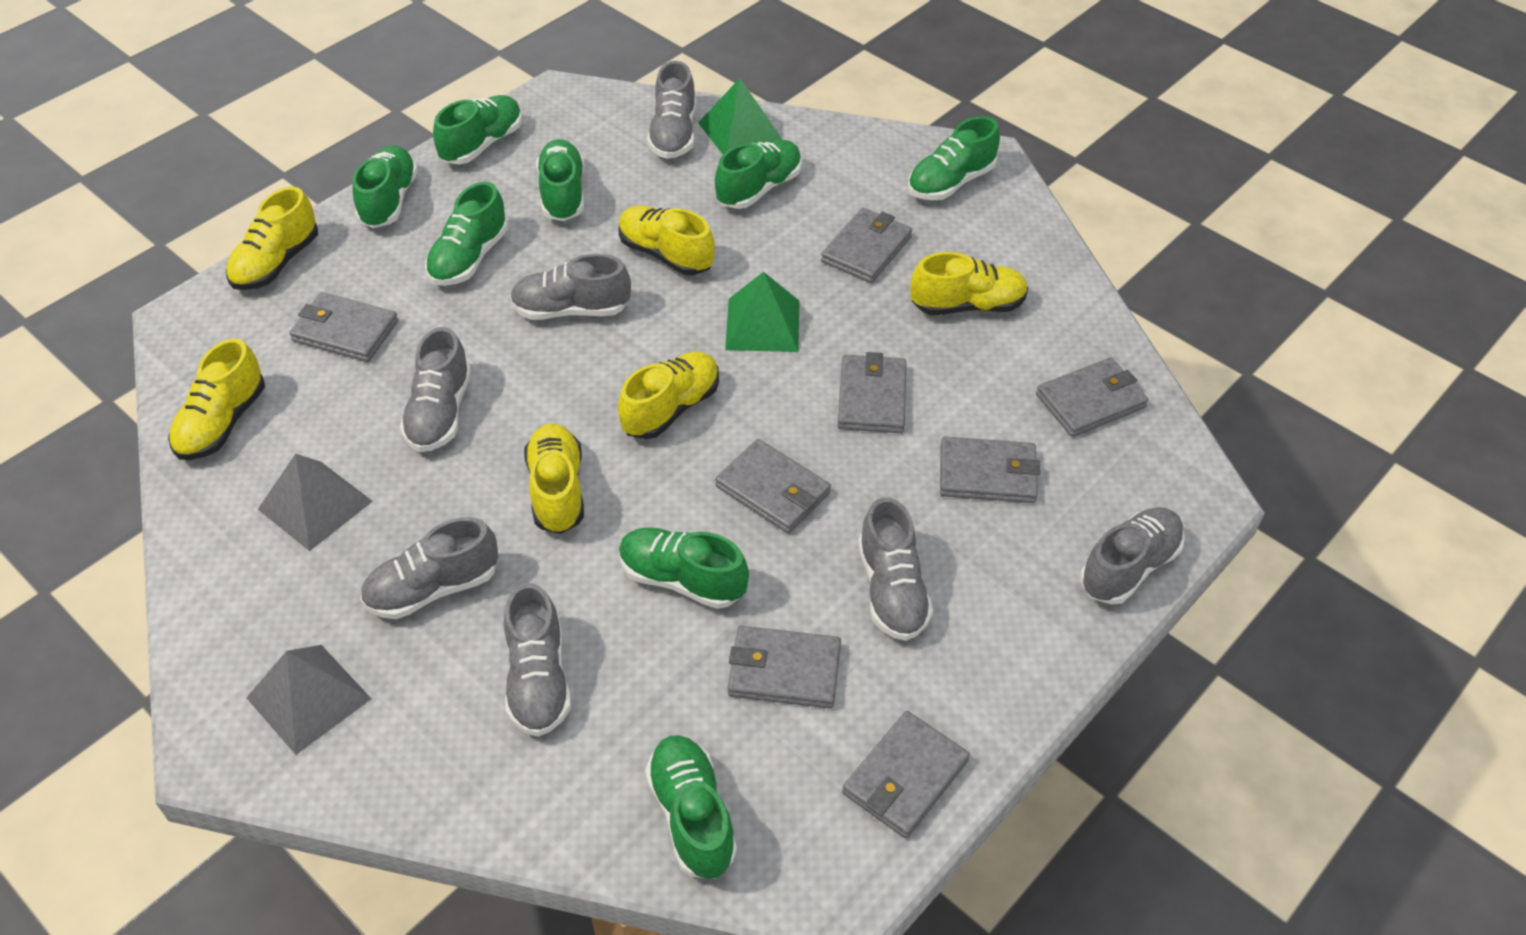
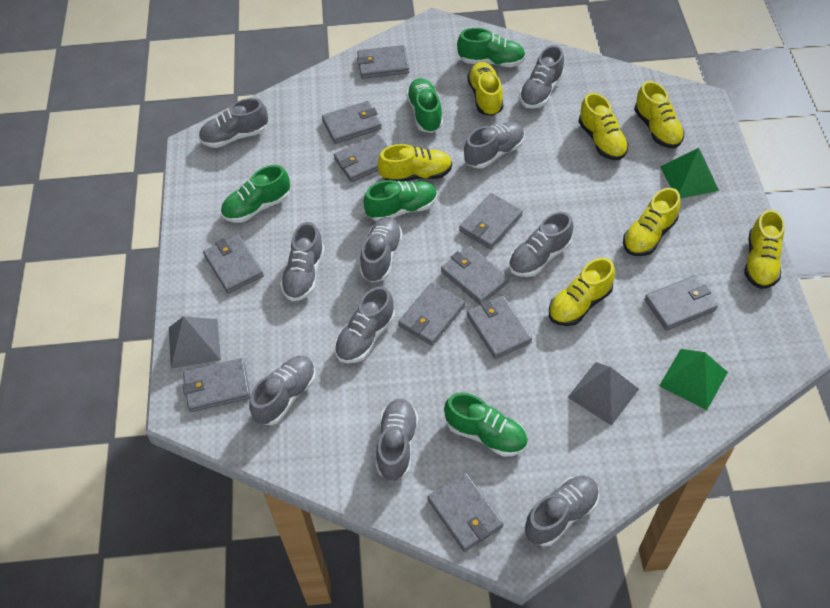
green shoe: [352,145,418,228] [425,182,508,286] [433,95,522,164] [536,139,584,221] [619,527,749,609] [645,735,737,879] [715,140,802,209] [908,116,1000,200] = 8 -> [221,165,290,223] [363,180,437,221] [406,78,443,133] [444,393,528,457] [457,28,526,67] = 5
grey shoe: [360,517,498,619] [400,327,471,452] [504,583,571,737] [510,254,631,320] [647,61,696,159] [858,497,933,641] [1081,507,1185,604] = 7 -> [199,98,268,148] [249,355,316,425] [280,222,325,301] [334,286,395,363] [360,217,403,282] [376,399,418,481] [464,122,525,168] [509,211,574,277] [519,45,564,109] [525,476,599,547] = 10
grey wallet: [289,292,398,362] [715,439,831,534] [728,626,841,709] [821,208,912,283] [837,352,906,433] [842,711,970,839] [940,437,1040,503] [1036,357,1148,437] = 8 -> [183,358,251,412] [203,235,264,293] [322,101,382,144] [334,135,388,182] [357,45,410,79] [398,283,465,346] [427,472,504,552] [441,245,509,305] [459,193,523,249] [467,295,532,359] [644,276,718,331] = 11
yellow shoe: [168,338,265,460] [226,187,318,290] [524,423,584,534] [618,206,715,275] [618,352,719,439] [910,252,1028,315] = 6 -> [378,144,452,181] [467,62,503,116] [549,258,615,326] [578,93,629,160] [623,188,681,256] [634,81,685,148] [744,209,785,289] = 7

